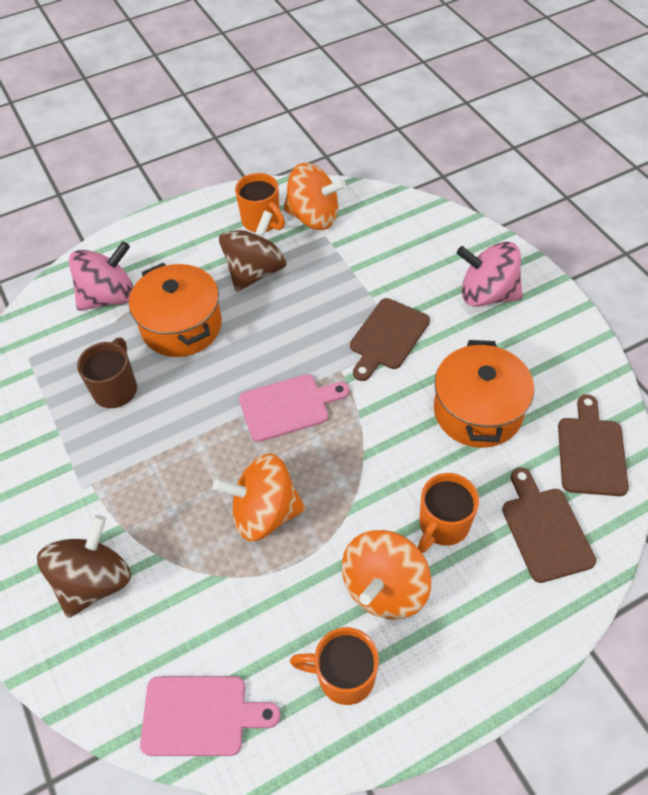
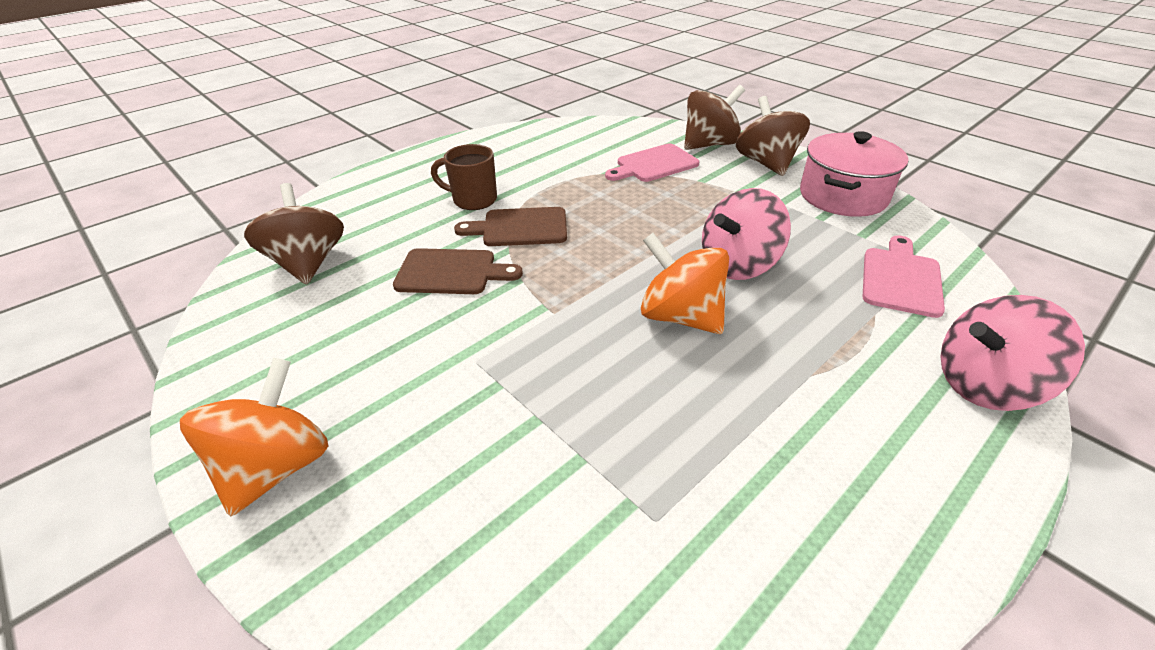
brown cutting board: [350,298,430,381] [502,467,596,583] [558,394,629,496] = 3 -> [393,248,523,294] [454,207,567,246] = 2
brown spinning top: [37,515,131,618] [219,210,287,292] = 2 -> [244,183,344,285] [684,85,745,150] [736,96,810,176] = 3
orange mug: [235,173,285,232] [290,627,379,705] [418,473,479,553] = 3 -> none = 0
orange pot: [129,263,222,357] [434,340,534,448] = 2 -> none = 0
orange spinning top: [213,453,305,541] [283,163,346,230] [342,530,431,619] = 3 -> [180,358,328,516] [641,233,729,334] = 2
pink pot: none = 0 -> [800,131,909,217] = 1

